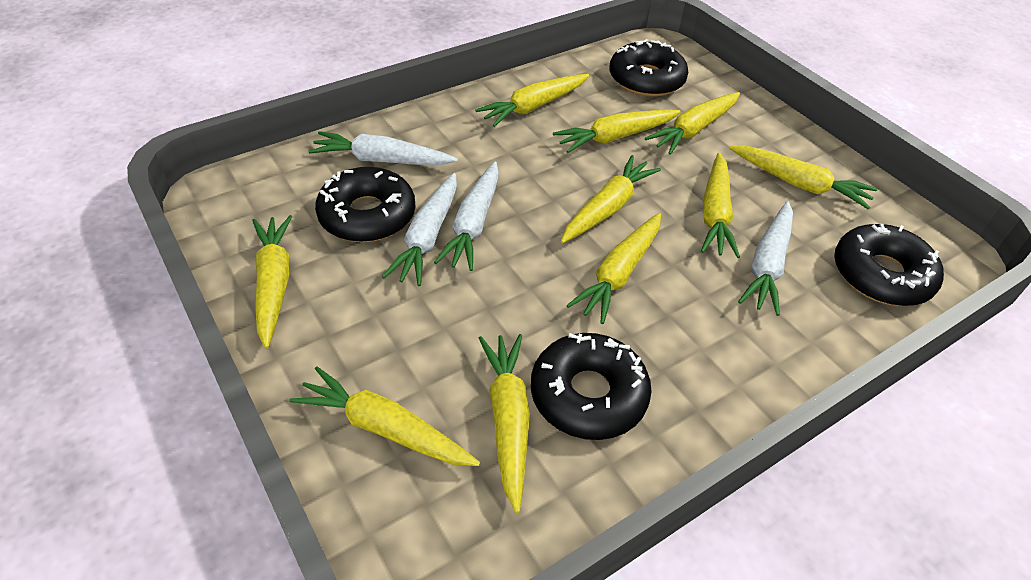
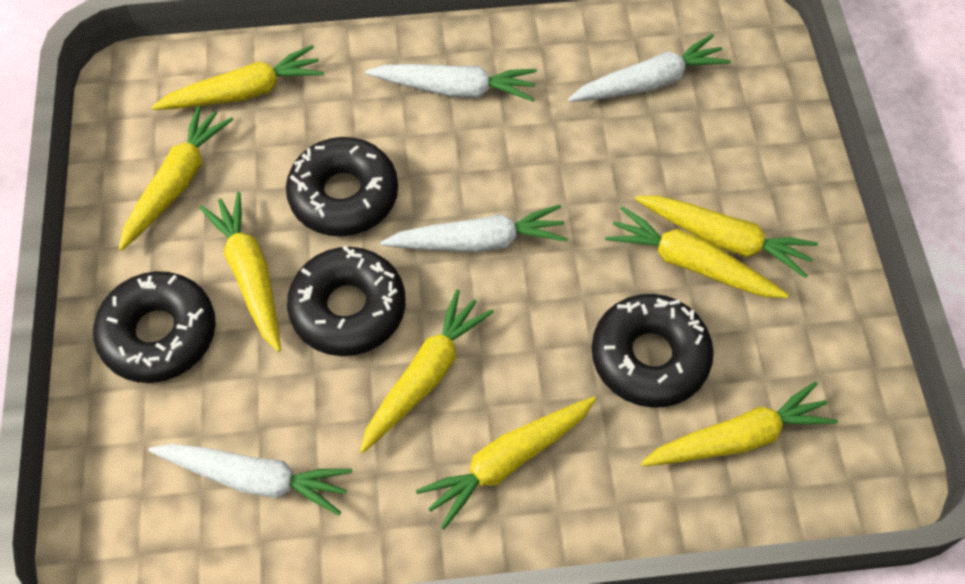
yellow carrot: [252,215,292,349] [289,366,480,466] [475,74,589,127] [479,334,530,513] [553,109,680,153] [561,155,661,243] [566,213,661,324] [645,92,740,155] [701,153,740,258] [729,146,877,209] = 10 -> [119,105,234,251] [152,45,324,110] [199,192,281,352] [360,289,494,453] [416,397,596,530] [605,206,789,298] [635,195,818,278] [641,381,838,466] = 8

